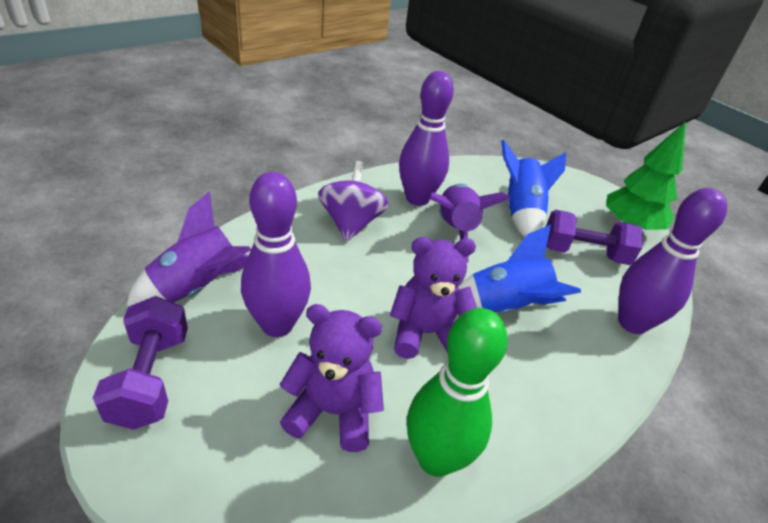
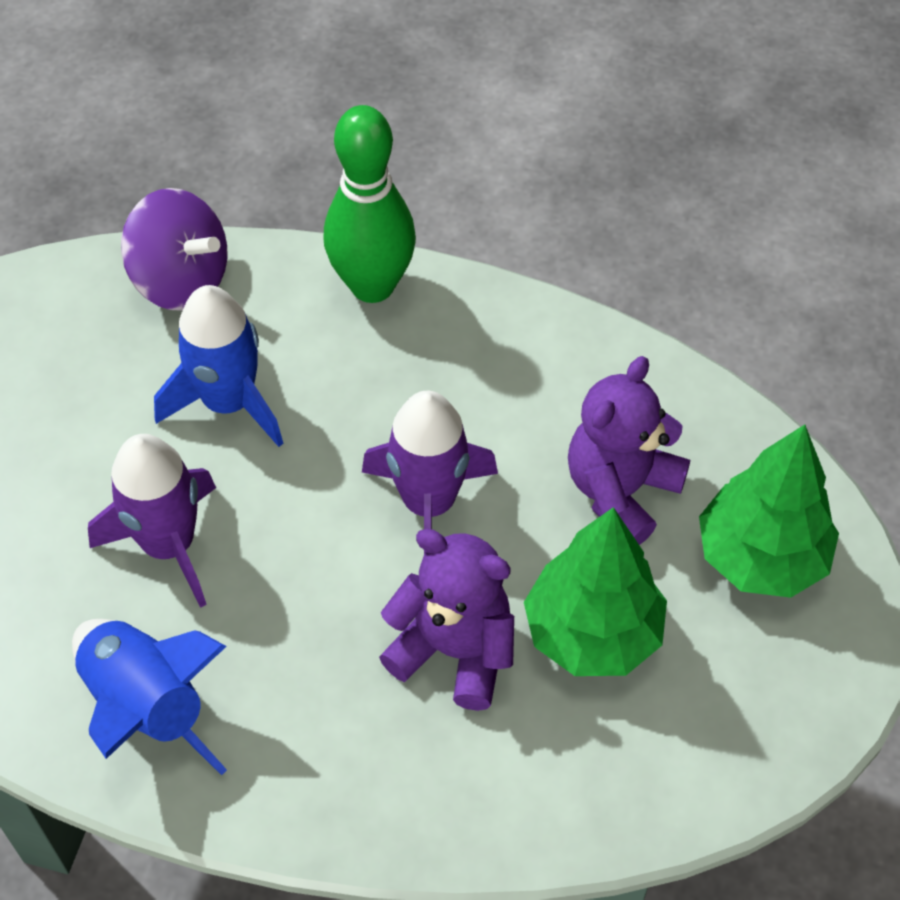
green tree: [606,121,686,230] = 1 -> [524,507,667,676] [699,425,839,598] = 2
purple bowling pin: [241,172,311,337] [399,71,454,206] [618,188,727,334] = 3 -> none = 0
purple dumbbell: [93,296,188,430] [546,210,643,265] = 2 -> none = 0

